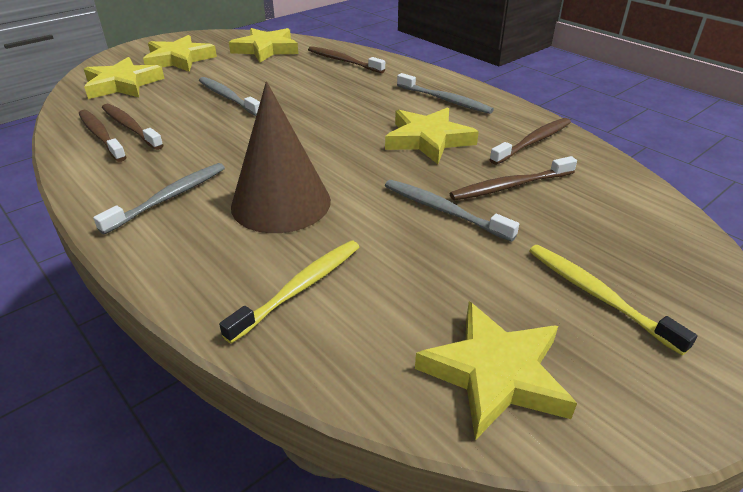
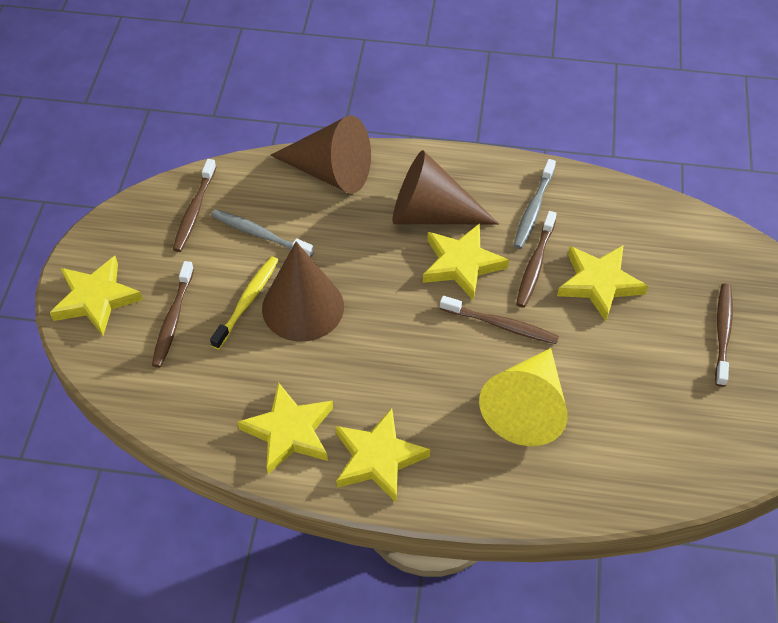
brown cone: [231,81,331,233] = 1 -> [262,242,344,342] [271,115,371,194] [393,150,499,224] = 3
grey toothbrush: [93,163,225,234] [199,77,260,116] [385,180,519,242] [397,73,494,114] = 4 -> [211,209,314,258] [513,159,556,249] = 2
yellow cone: none = 0 -> [479,348,568,446] = 1
yellow toothbrush: [219,240,359,344] [529,245,697,355] = 2 -> [210,256,279,349] = 1

